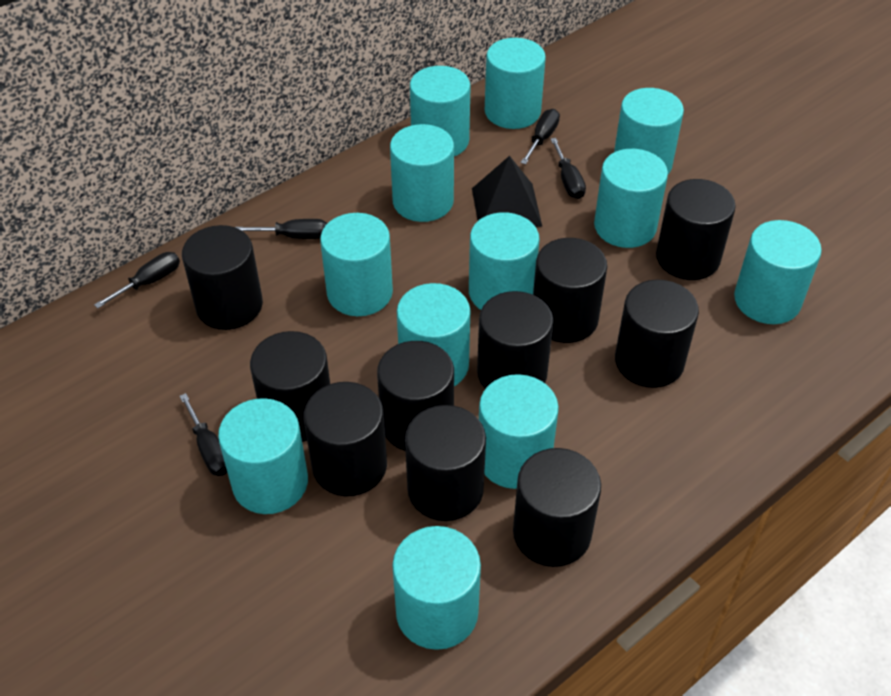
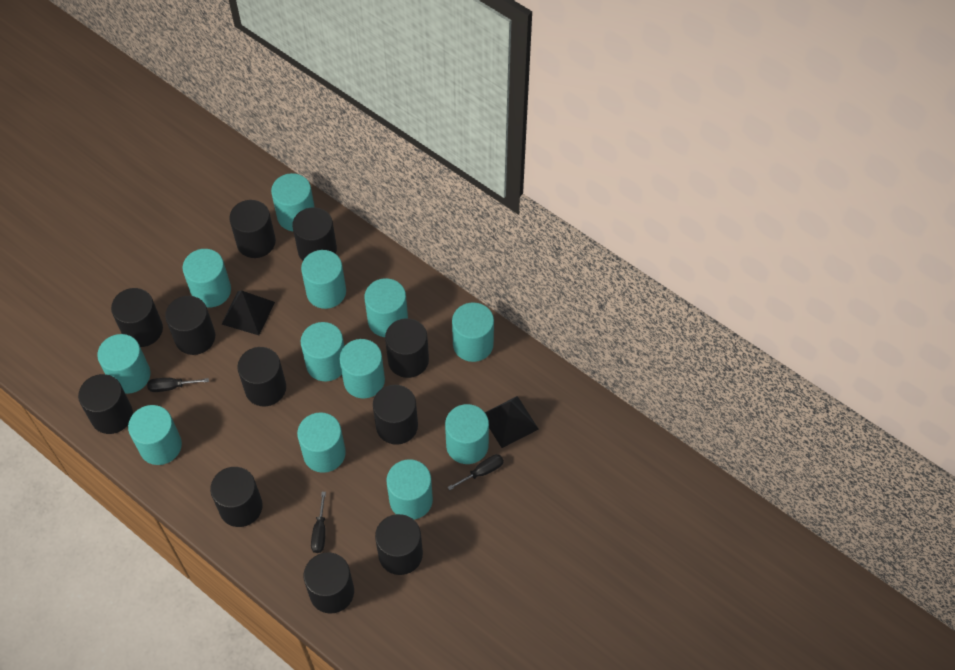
black cylinder: [182,225,263,330] [250,331,330,442] [304,382,387,496] [377,341,454,451] [405,405,486,521] [477,291,553,389] [513,448,601,567] [533,238,607,343] [615,280,699,388] [656,179,736,280] = 10 -> [78,374,133,434] [111,288,163,347] [165,296,215,355] [210,467,263,527] [229,200,276,258] [237,347,286,407] [292,207,337,261] [304,552,354,614] [373,385,418,445] [375,514,423,575] [385,318,429,378] = 11
black pyramid: [472,156,542,227] = 1 -> [222,291,275,335] [485,396,538,448] = 2
black screwdriver: [94,252,180,308] [179,393,227,476] [235,219,327,239] [521,109,560,164] [551,138,586,199] = 5 -> [147,378,209,392] [311,492,326,553] [448,454,504,491] = 3

